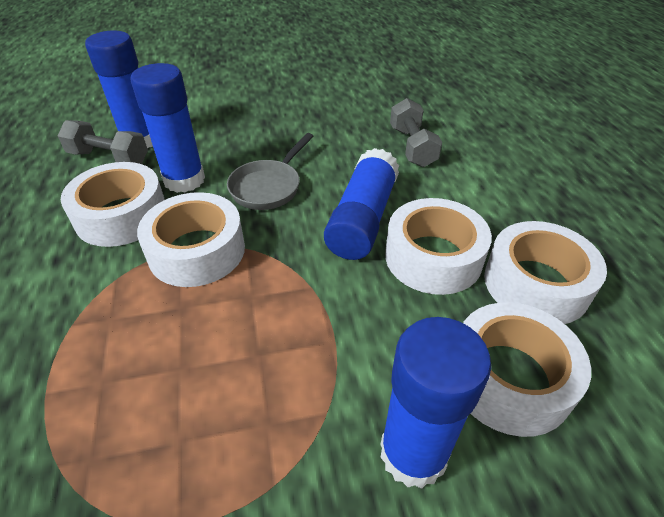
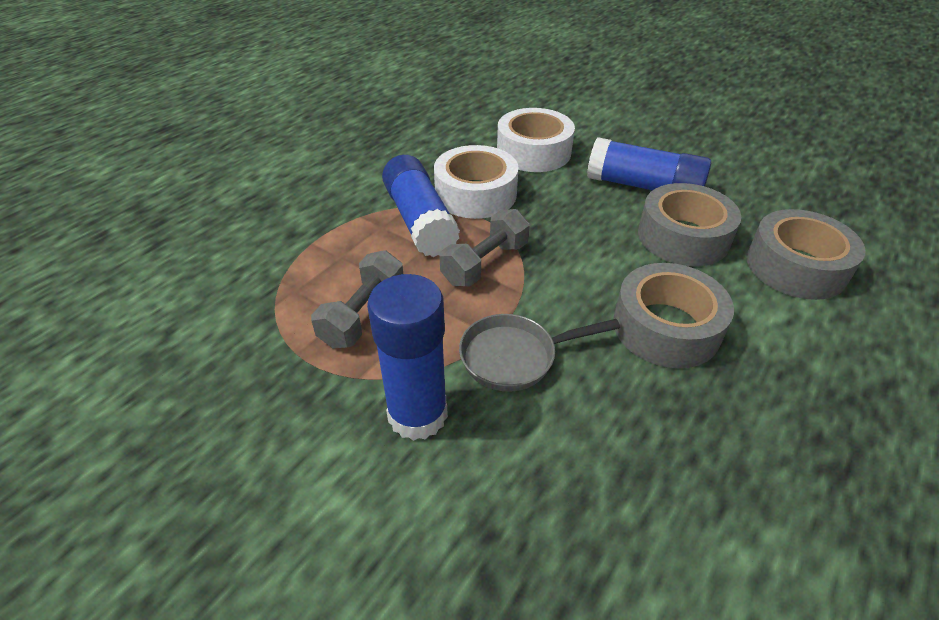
blue glue stick: [85,31,153,148] [130,63,205,193] [324,148,399,260] [380,317,491,489] = 4 -> [367,274,448,441] [382,155,460,257] [587,137,711,190] = 3
grey tape: none = 0 -> [613,263,734,368] [638,183,741,266] [747,209,866,300] = 3
white tape: [61,162,165,247] [137,192,245,287] [385,198,492,295] [463,302,591,437] [484,221,607,324] = 5 -> [434,145,519,219] [497,108,575,172] = 2

